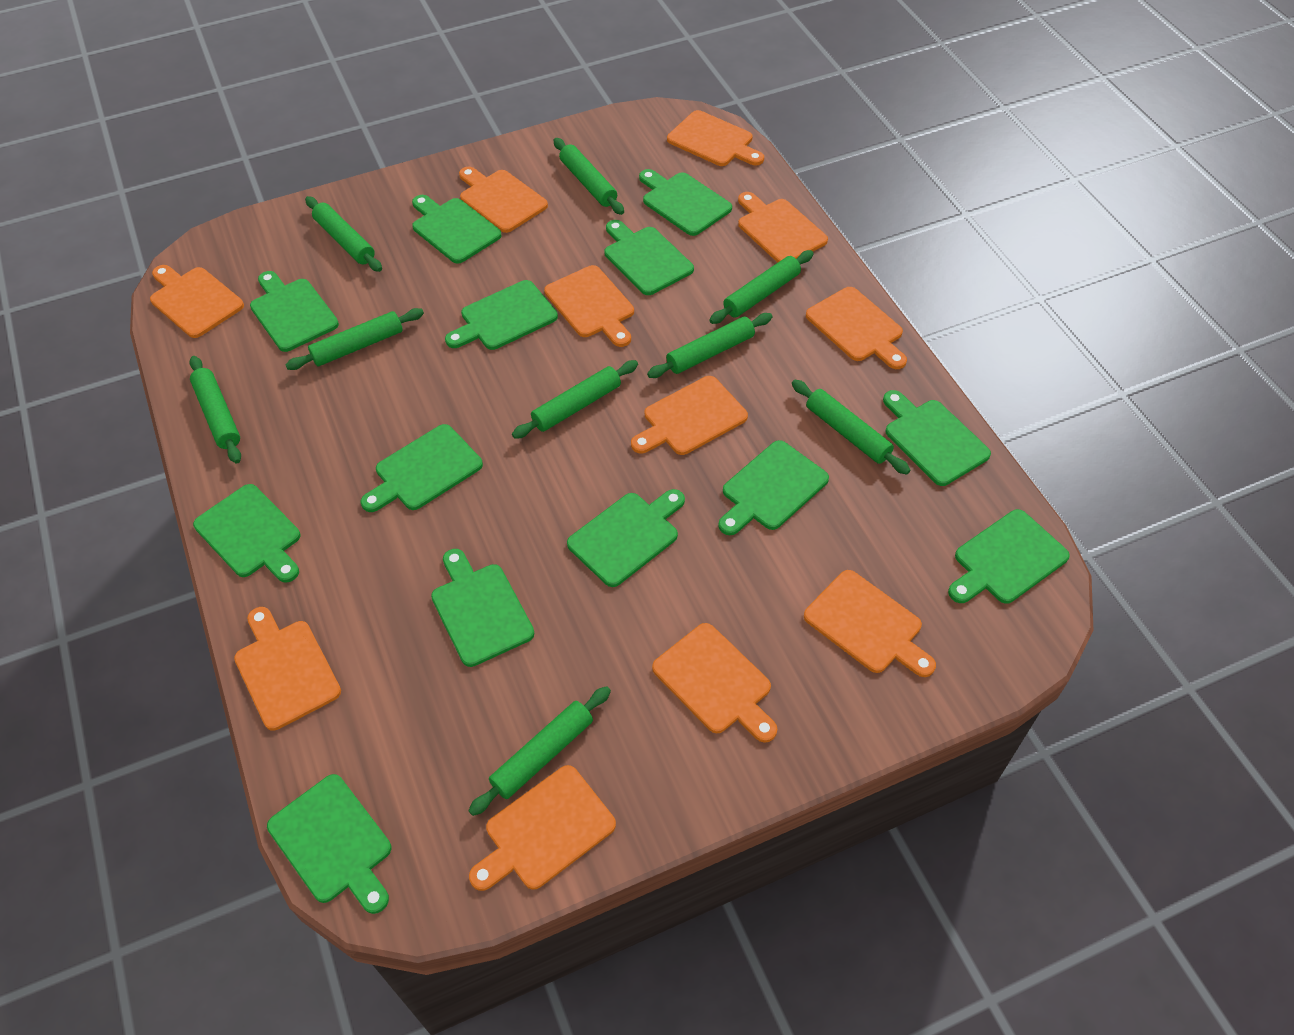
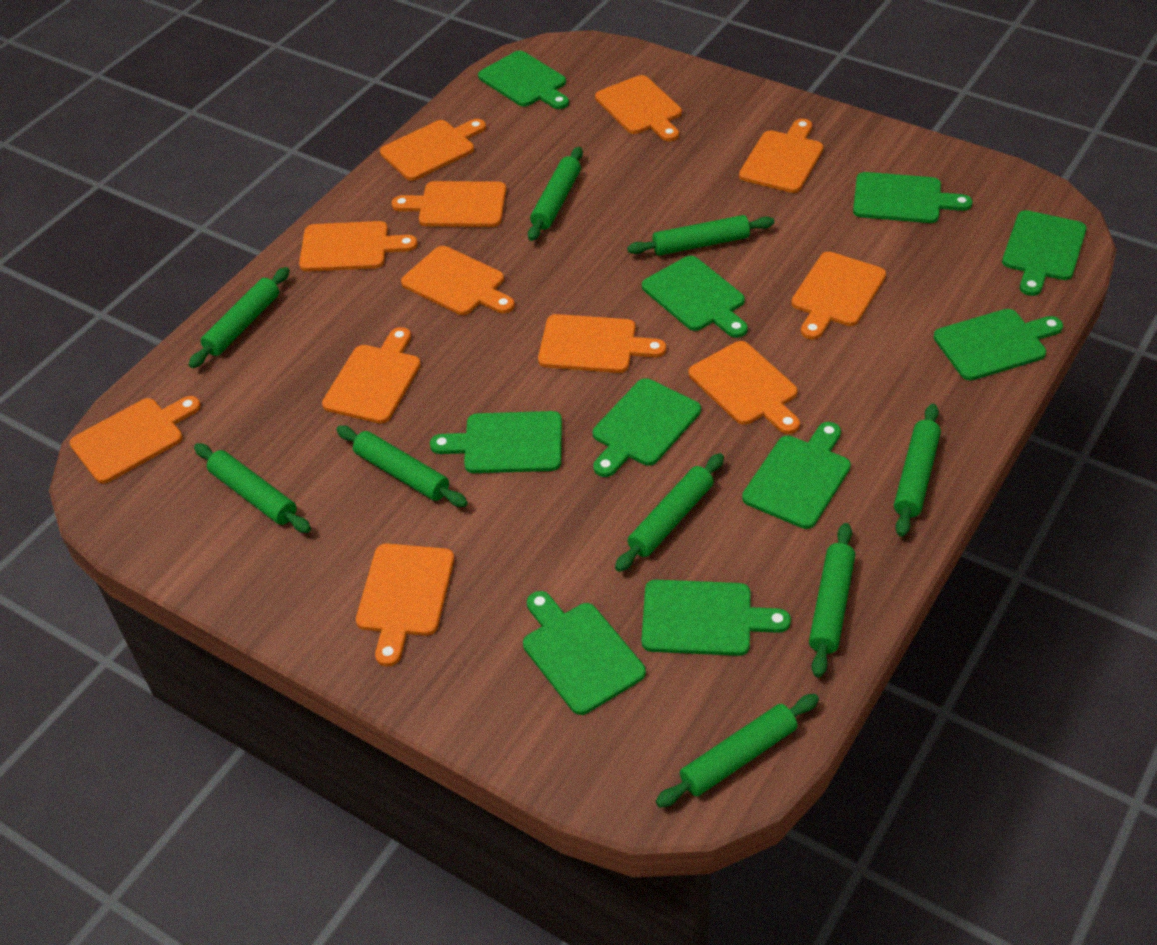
green cutting board: [193,484,300,583] [250,271,339,352] [267,774,391,914] [361,424,483,512] [412,195,502,264] [431,549,534,667] [445,280,558,350] [567,489,685,587] [604,220,694,295] [639,169,732,236] [718,440,829,535] [883,390,991,486] [948,509,1070,604] = 13 -> [430,411,562,473] [478,51,569,109] [523,591,646,715] [593,378,701,477] [642,256,748,338] [642,580,791,656] [742,422,851,529] [853,172,973,223] [933,309,1063,381] [1002,210,1087,296] = 10
orange cutting board: [150,265,244,338] [234,607,341,731] [459,167,548,233] [469,765,616,891] [544,265,634,347] [631,376,748,455] [652,623,777,743] [667,110,764,166] [738,192,828,263] [804,570,936,677] [806,287,907,369] = 11 -> [70,396,201,484] [299,221,418,272] [322,327,421,424] [356,543,454,667] [380,119,486,181] [392,181,506,227] [401,246,515,315] [538,314,666,373] [595,75,682,141] [689,341,800,434] [739,119,824,193] [791,252,886,340] = 12

